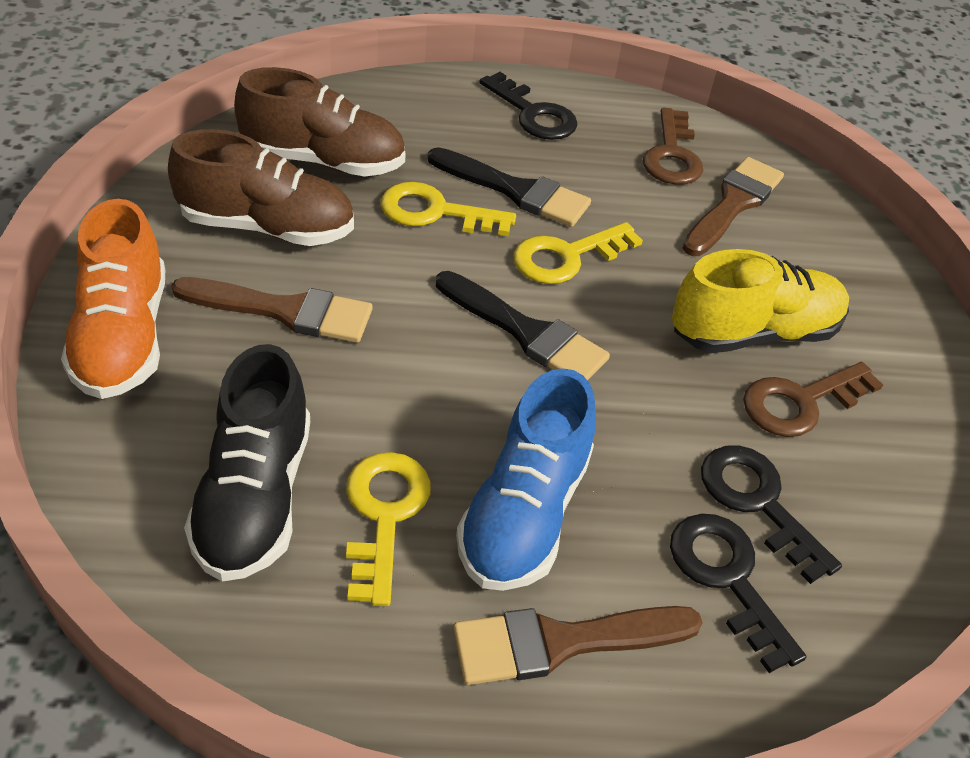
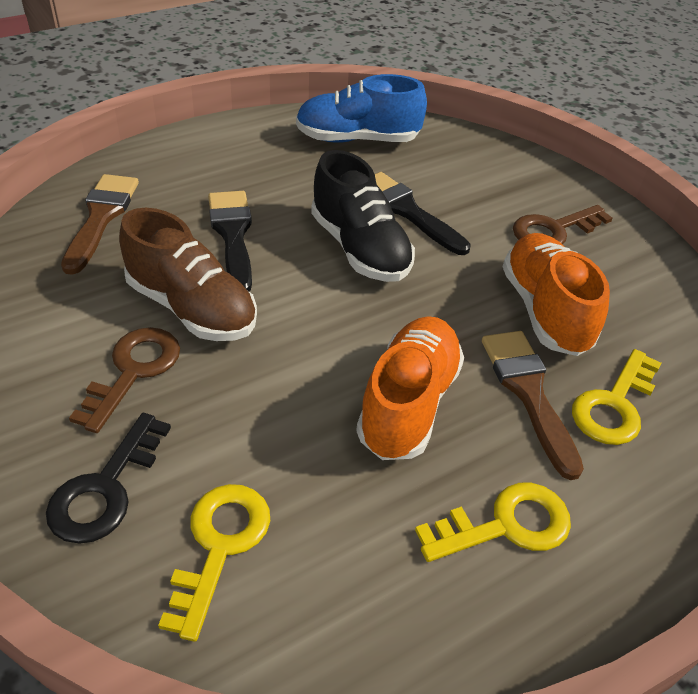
black key: [479,72,578,140] [670,514,806,673] [701,445,842,584] = 3 -> [46,413,171,544] = 1
brown brush: [172,277,372,343] [453,606,703,685] [683,157,784,256] = 3 -> [61,174,139,275] [482,331,584,480] = 2
brown shoe: [168,129,354,246] [234,67,405,177] = 2 -> [119,208,257,341] = 1
orange shoe: [61,199,165,399] = 1 -> [356,316,464,460] [503,233,610,356] = 2
yellow shoe: [672,249,849,353] = 1 -> none = 0

